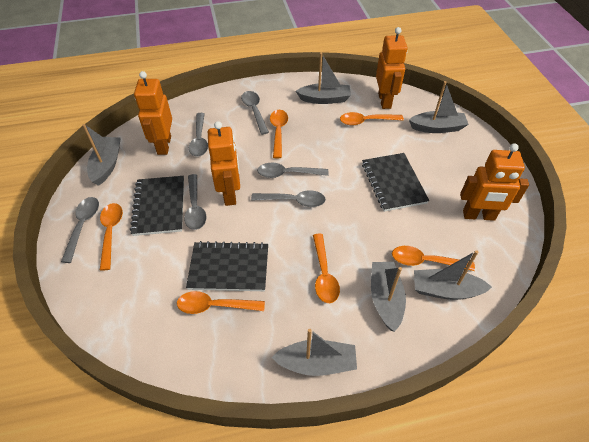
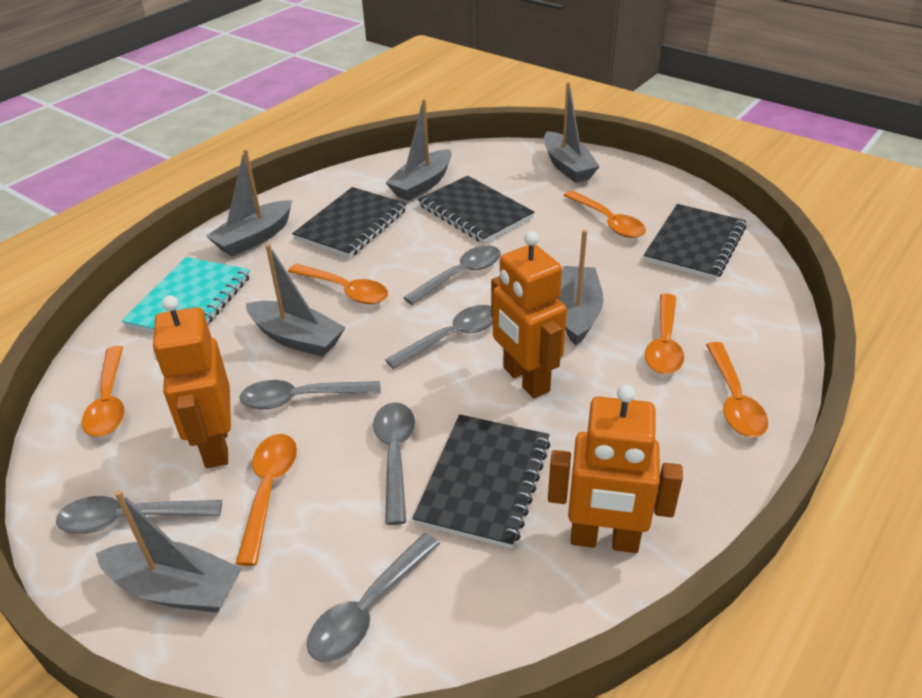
black notebook: [130,176,184,236] [186,241,268,291] [362,153,429,212] = 3 -> [292,187,407,258] [413,414,551,549] [418,176,534,244] [644,204,746,280] = 4
orange robot: [134,71,172,155] [208,121,240,206] [376,27,408,109] [460,143,529,221] = 4 -> [153,295,231,468] [491,231,567,398] [548,384,683,553] = 3
turquoise notebook: none = 0 -> [122,257,250,333] = 1

